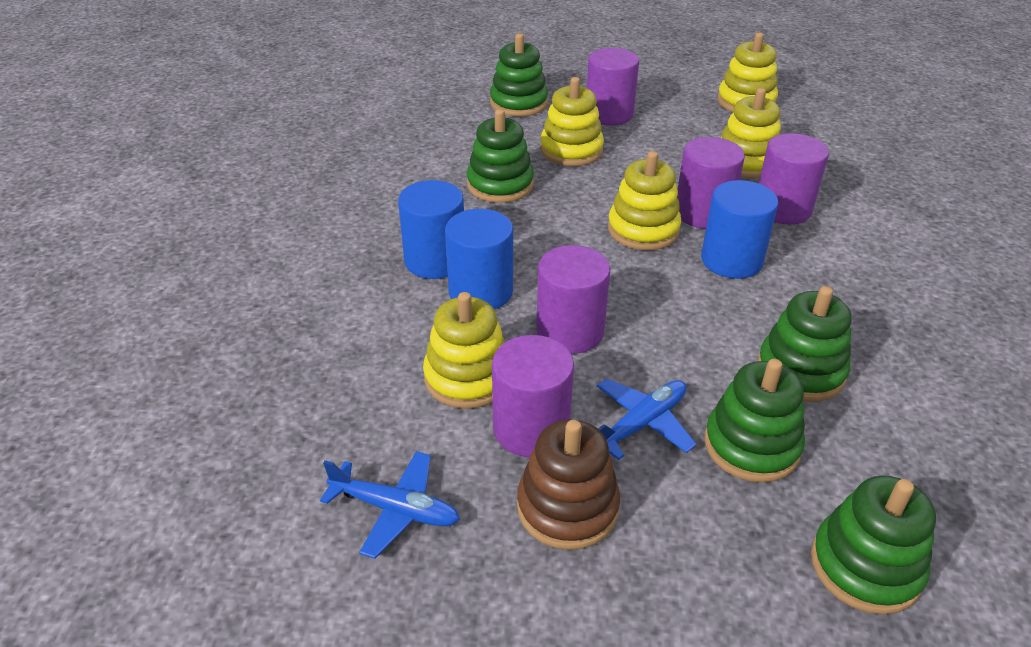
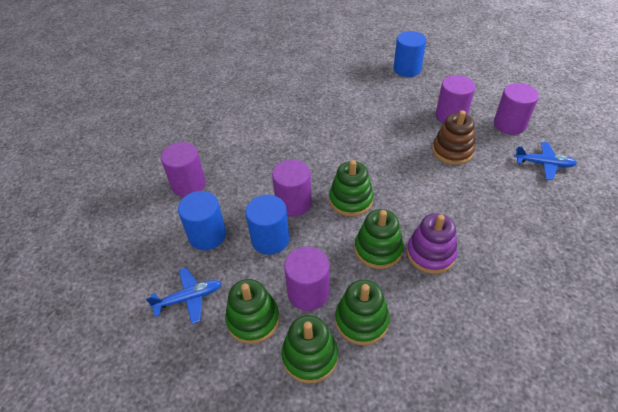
purple stacking toy: none = 0 -> [407,213,458,274] = 1
yellow stacking toy: [423,292,505,409] [540,77,604,166] [608,151,681,250] [717,32,778,112] [721,88,781,178] = 5 -> none = 0

